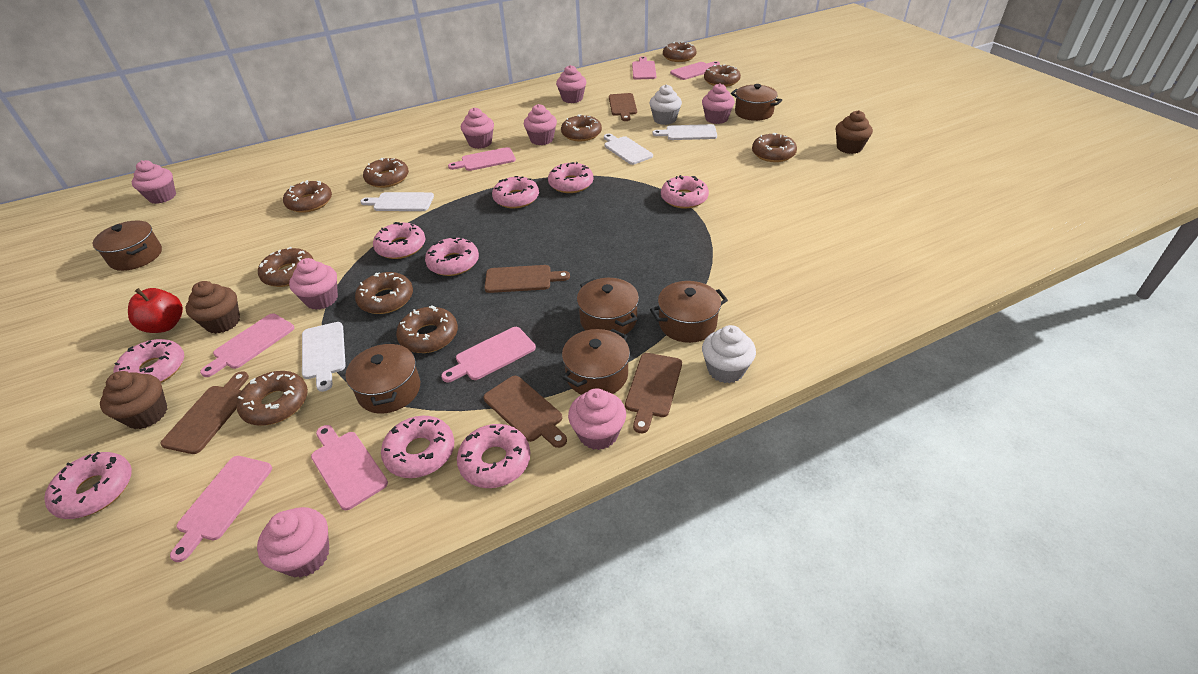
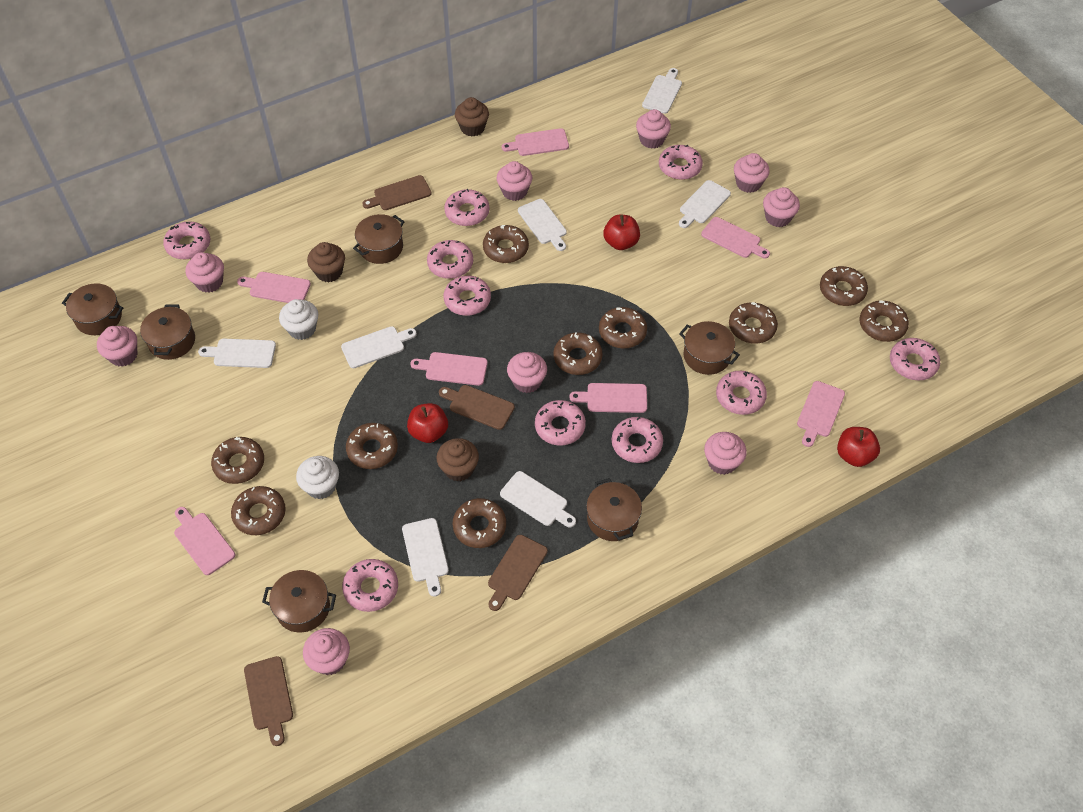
brown cutting board: [160,371,249,454] [484,265,570,293] [484,376,567,448] [609,93,637,121] [625,353,682,433] = 5 -> [244,656,293,746] [362,175,432,210] [439,385,515,430] [488,535,548,611] = 4
pink cupcake: [132,160,176,204] [257,507,329,578] [289,258,338,310] [461,107,494,149] [524,104,557,145] [556,65,586,103] [568,388,626,450] [702,83,735,124] = 8 -> [97,326,137,367] [185,252,224,293] [303,628,350,675] [497,161,532,201] [507,352,547,393] [636,109,671,149] [704,432,747,475] [734,153,770,193] [763,187,800,227] = 9
pink donut: [44,452,132,519] [114,339,184,383] [373,222,425,259] [381,416,454,478] [425,237,479,276] [457,424,530,488] [492,176,539,208] [548,162,593,193] [661,175,709,208] = 9 -> [163,221,210,259] [342,559,398,612] [427,240,473,279] [444,189,489,226] [444,276,491,316] [535,400,586,446] [612,417,663,463] [659,145,703,180] [716,371,767,415] [890,338,940,381] = 10
red apple: [128,288,183,333] = 1 -> [407,403,448,443] [603,214,640,250] [837,427,880,467] = 3
white cutting board: [302,322,346,392] [360,192,434,211] [604,134,653,165] [652,124,717,140] = 4 -> [198,339,276,368] [341,326,417,368] [402,518,449,597] [500,471,576,528] [518,199,567,251] [642,68,682,114] [679,180,731,228] = 7

